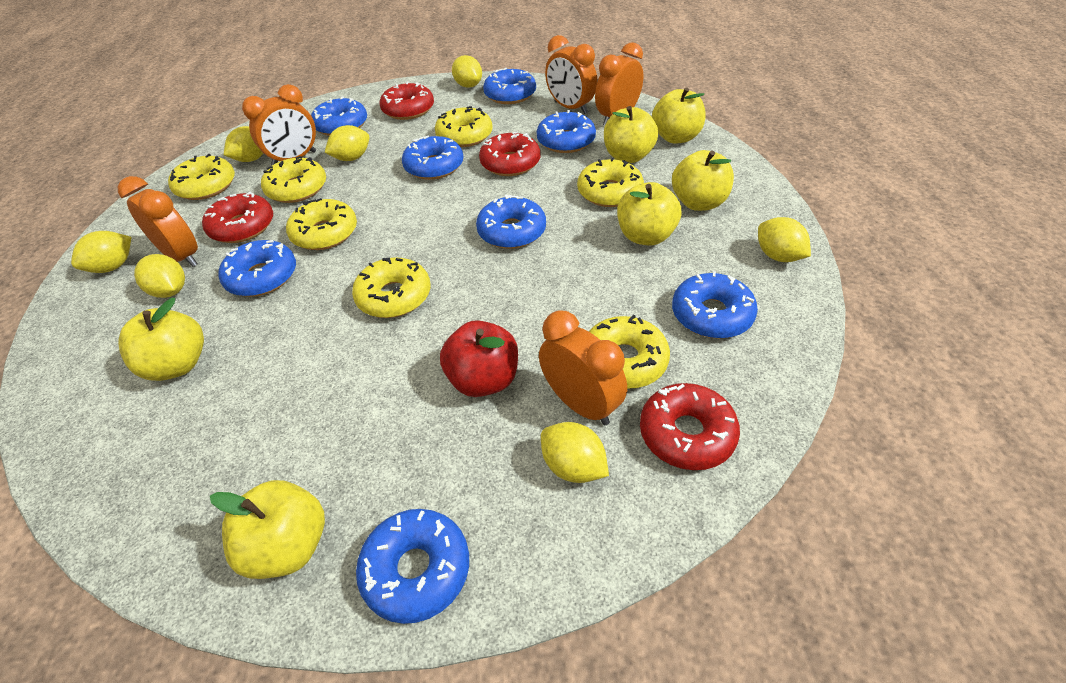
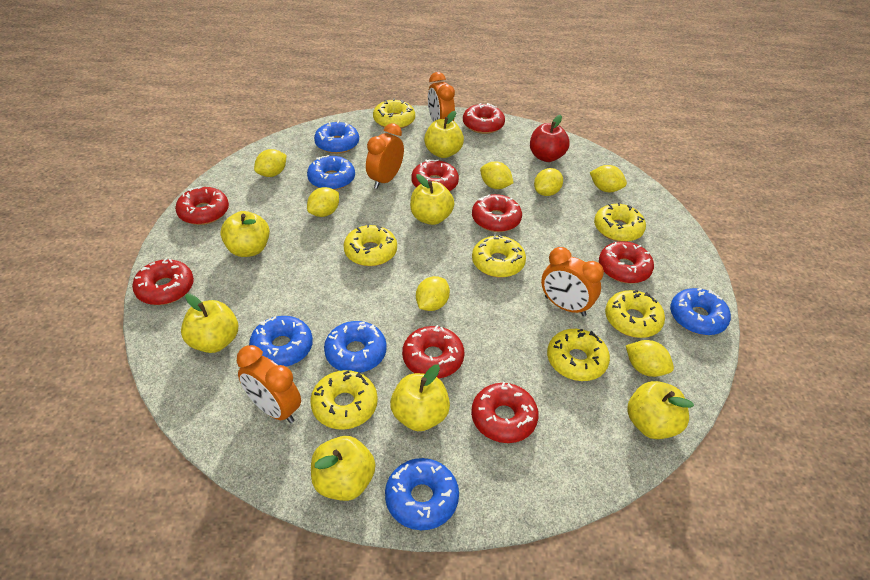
blue donut: [219,240,296,297] [311,96,367,136] [356,509,469,624] [402,135,463,180] [476,195,546,249] [483,68,536,104] [537,110,596,153] [672,271,758,339] = 8 -> [249,316,313,367] [307,155,355,190] [314,121,359,154] [324,321,387,373] [385,458,459,530] [670,288,731,335] = 6
orange clock: [118,176,198,267] [242,84,316,166] [539,311,627,425] [545,35,597,114] [595,42,643,125] = 5 -> [237,345,301,423] [366,123,404,189] [428,72,455,122] [541,247,604,316] = 4
red donut: [202,192,273,243] [379,81,434,120] [479,131,541,176] [640,383,740,470] = 4 -> [132,258,194,305] [175,186,229,225] [402,325,464,378] [411,160,459,191] [463,103,505,134] [471,382,539,443] [472,194,522,232] [599,241,654,283] = 8
yellow apple: [118,298,204,381] [210,480,325,579] [604,106,658,163] [617,182,681,245] [652,87,705,144] [672,150,734,211] = 6 -> [181,294,238,353] [220,211,270,257] [311,436,375,501] [390,364,450,431] [410,174,454,225] [424,111,464,158] [627,381,694,439] = 7

